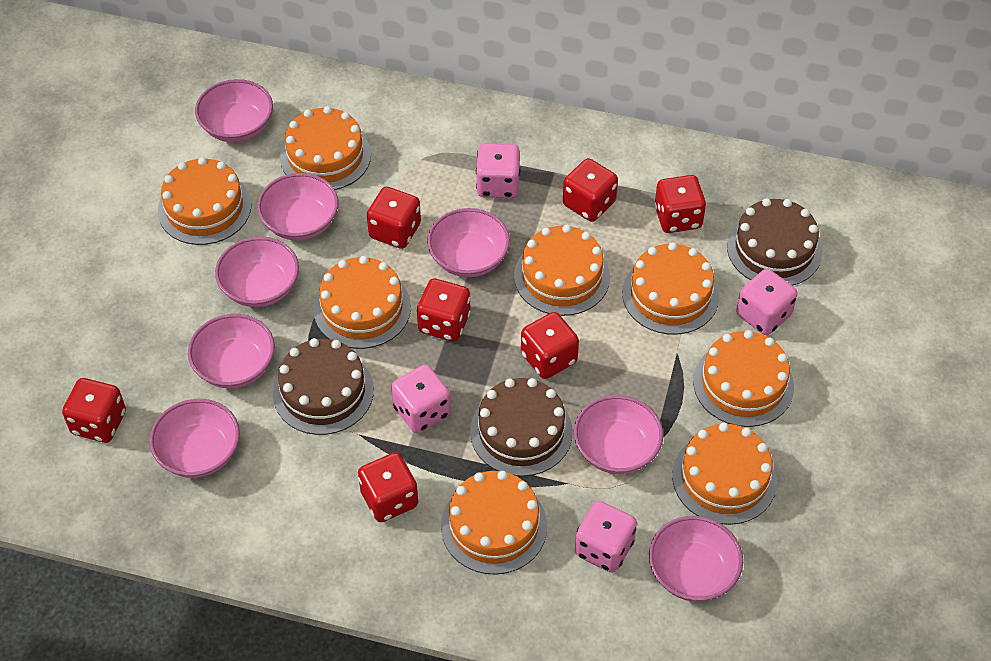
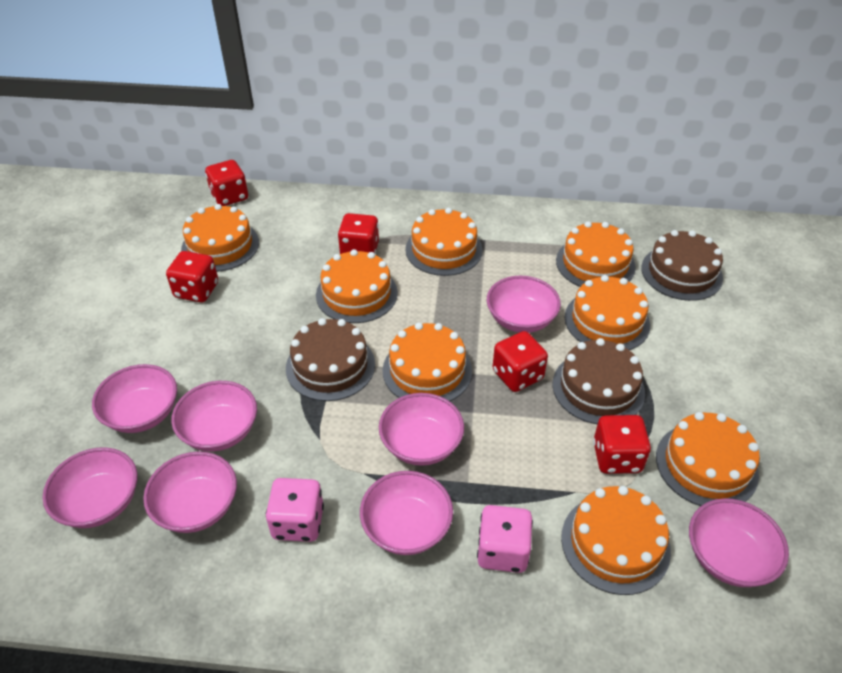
pink dice: [391,364,451,433] [476,143,520,198] [575,501,637,573] [736,269,798,335] = 4 -> [266,478,324,542] [477,505,533,573] = 2
red dice: [62,378,126,443] [358,452,418,522] [367,187,421,249] [417,279,471,342] [521,312,579,379] [563,158,618,222] [654,175,706,233] = 7 -> [166,251,218,302] [205,160,248,206] [338,213,379,254] [492,331,548,392] [593,415,651,474] = 5

